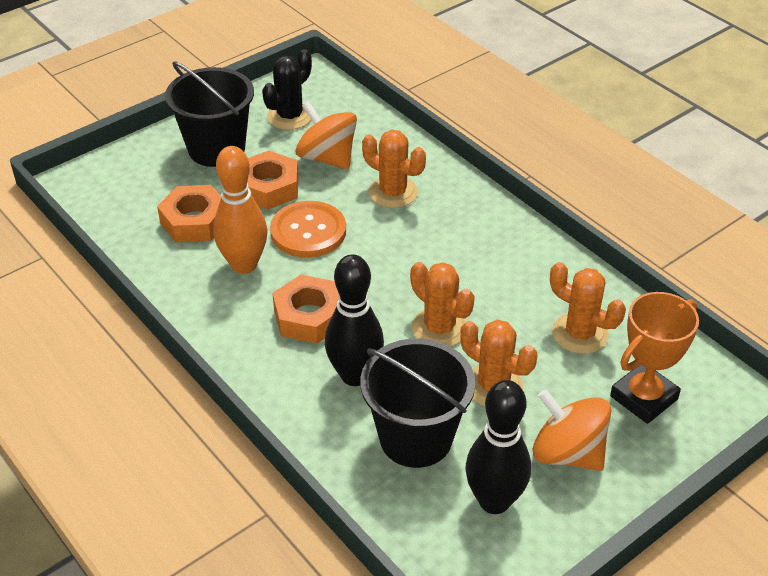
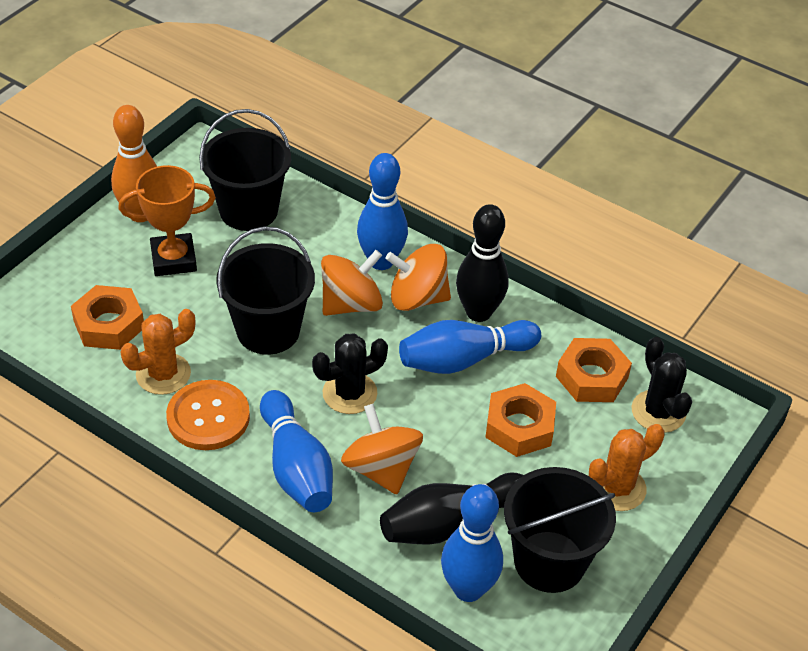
black bucket: [165,61,254,167] [360,339,475,468] = 2 -> [199,109,291,231] [216,226,315,355] [504,467,616,593] = 3
black cactus: [262,49,312,130] = 1 -> [312,333,388,414] [632,337,692,433] = 2
blue bowling pin: none = 0 -> [260,390,333,512] [357,153,408,270] [399,320,541,374] [441,484,503,602] = 4
orange cactus: [362,130,426,208] [410,262,475,347] [460,320,537,406] [550,262,626,354] = 4 -> [121,309,195,395] [589,424,665,511] = 2
orange spinning top: [295,101,357,170] [532,389,611,471] = 2 -> [321,250,383,316] [341,404,423,494] [385,244,451,311] = 3

